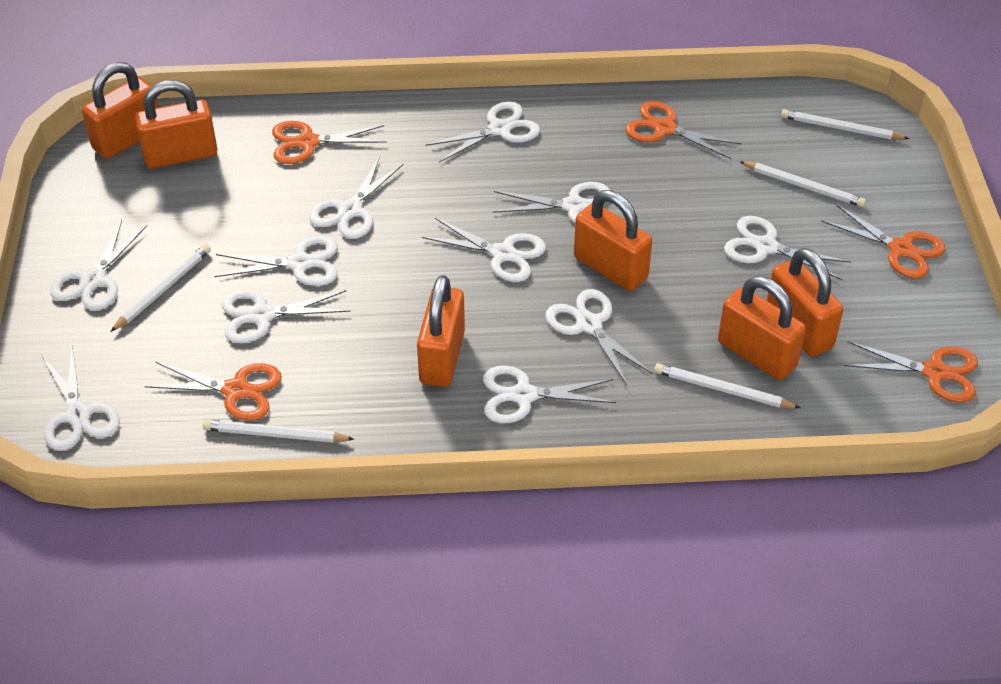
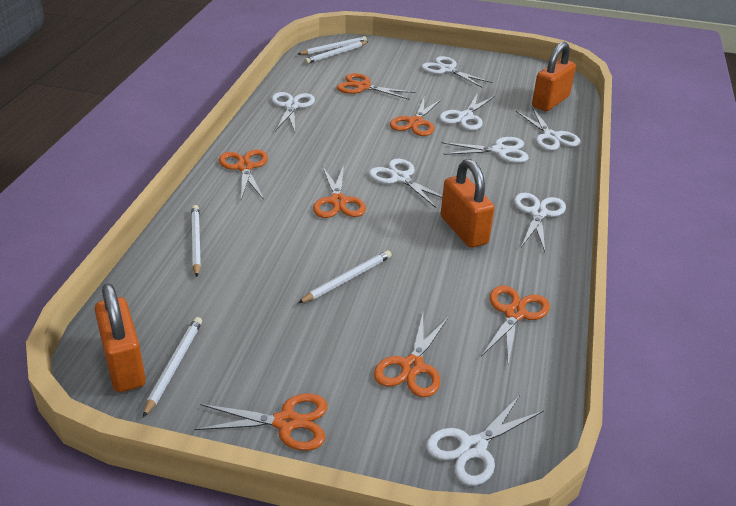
orange padlock: [82,62,159,159] [135,80,217,169] [417,275,465,387] [574,190,652,291] [718,276,806,380] [767,248,843,357] = 6 -> [95,283,146,392] [441,159,495,248] [532,42,576,111] = 3
orange scissors: [145,362,282,421] [272,121,387,164] [625,101,742,159] [821,204,945,279] [844,341,978,403] = 5 -> [195,393,328,451] [219,149,268,200] [313,165,366,218] [337,73,415,100] [374,313,449,397] [390,98,442,136] [481,286,550,365] = 7
white scissors: [42,347,120,451] [50,220,147,311] [214,236,338,286] [221,290,350,343] [309,156,403,239] [422,218,546,282] [425,102,540,162] [483,366,616,423] [492,182,610,223] [545,289,653,385] [724,216,851,280] = 11 -> [272,92,315,132] [369,159,442,208] [421,56,493,87] [426,395,544,486] [439,93,495,131] [441,137,529,163] [514,193,566,252] [516,108,581,151] = 8

